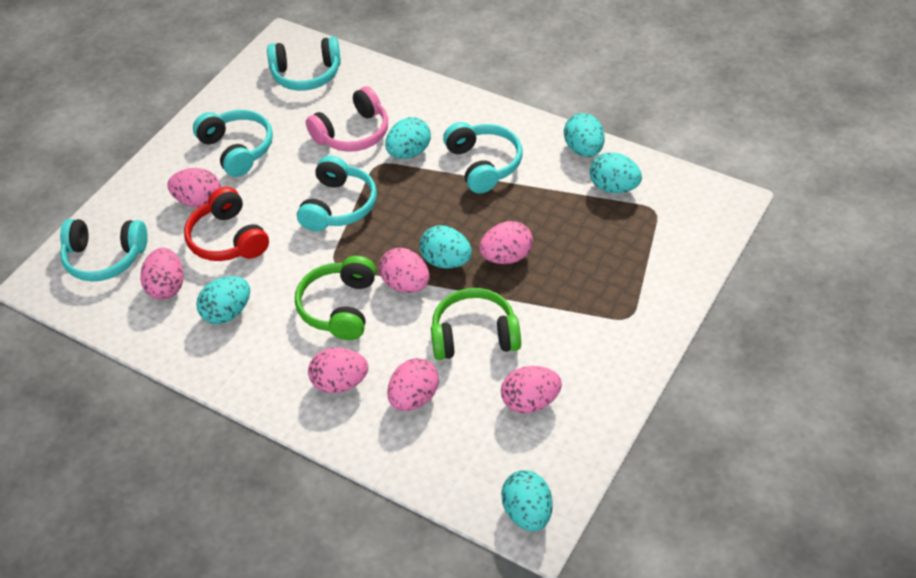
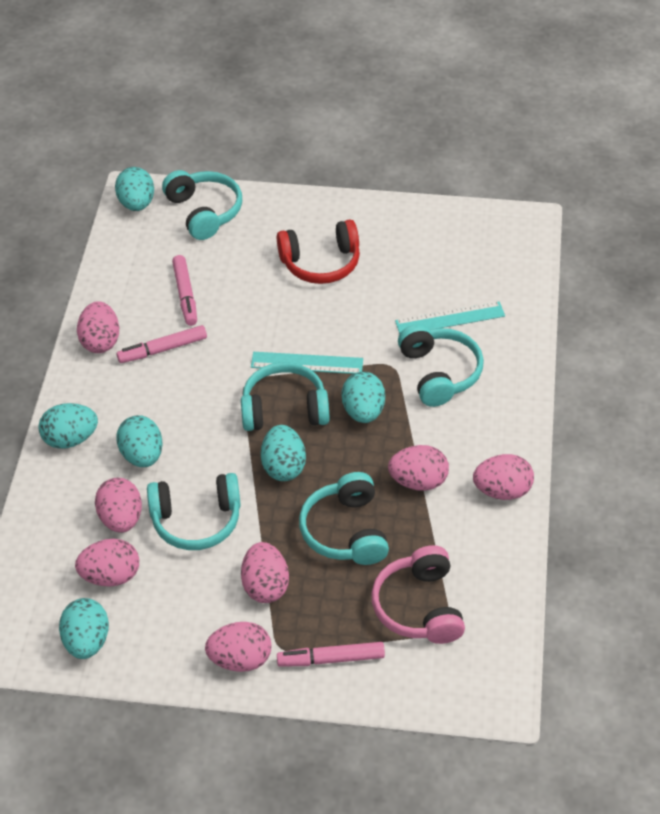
green headphones: [295,256,376,340] [431,288,521,360] = 2 -> none = 0
pink marker: none = 0 -> [117,325,207,363] [172,255,197,326] [277,642,385,667] = 3
turquoise ruler: none = 0 -> [251,352,363,374] [395,302,505,334] = 2

